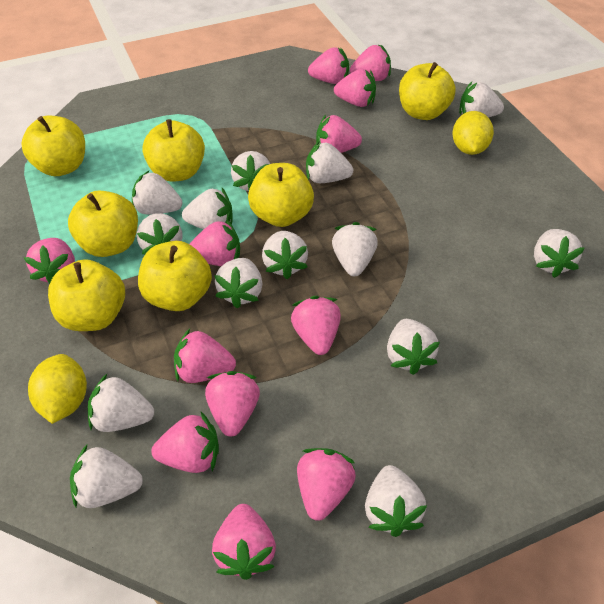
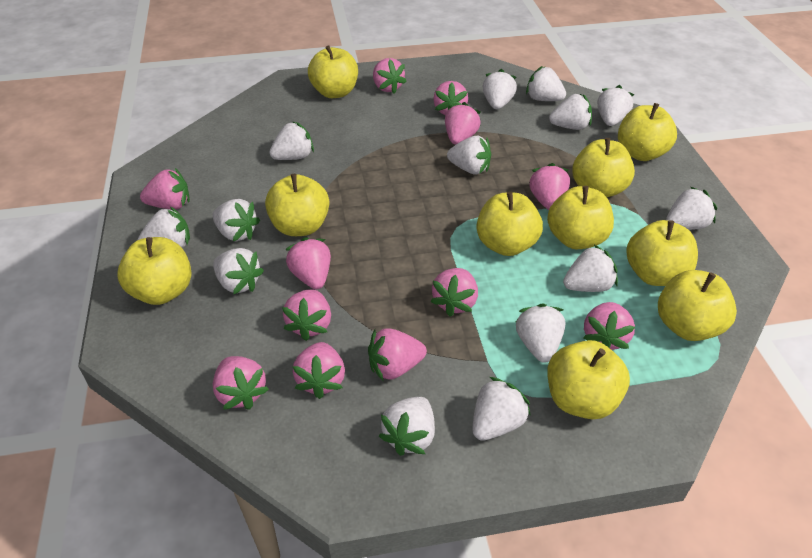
yellow apple: [21,116,85,176] [48,259,125,331] [68,190,138,257] [138,241,212,311] [142,119,205,182] [248,163,314,227] [399,62,455,120] = 7 -> [118,237,192,305] [265,174,329,236] [308,45,358,98] [477,192,543,256] [547,186,614,249] [547,340,630,419] [572,138,635,197] [618,103,677,161] [626,220,698,286] [658,270,737,341] = 10
yellow lemon: [28,354,87,424] [452,111,494,155] = 2 -> none = 0

